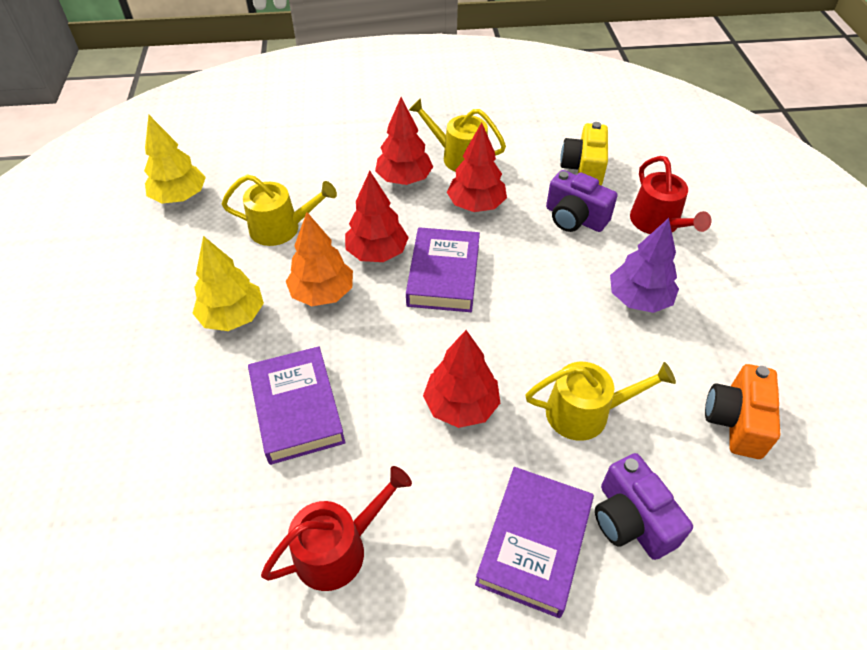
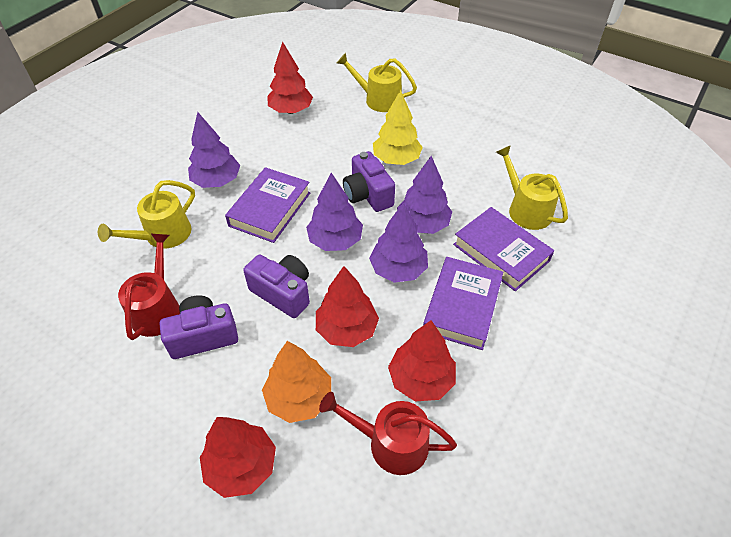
orange camera: [705,364,780,459] = 1 -> none = 0
purple camera: [546,170,617,232] [595,453,693,560] = 2 -> [160,295,238,359] [243,254,310,318] [343,151,395,212] = 3
purple tree: [610,218,679,313] = 1 -> [188,112,241,188] [306,173,363,251] [369,202,428,283] [397,156,452,234] = 4
yellow camera: [560,122,608,186] = 1 -> none = 0
yellow tree: [144,115,206,204] [192,236,264,331] = 2 -> [373,90,423,165] = 1

